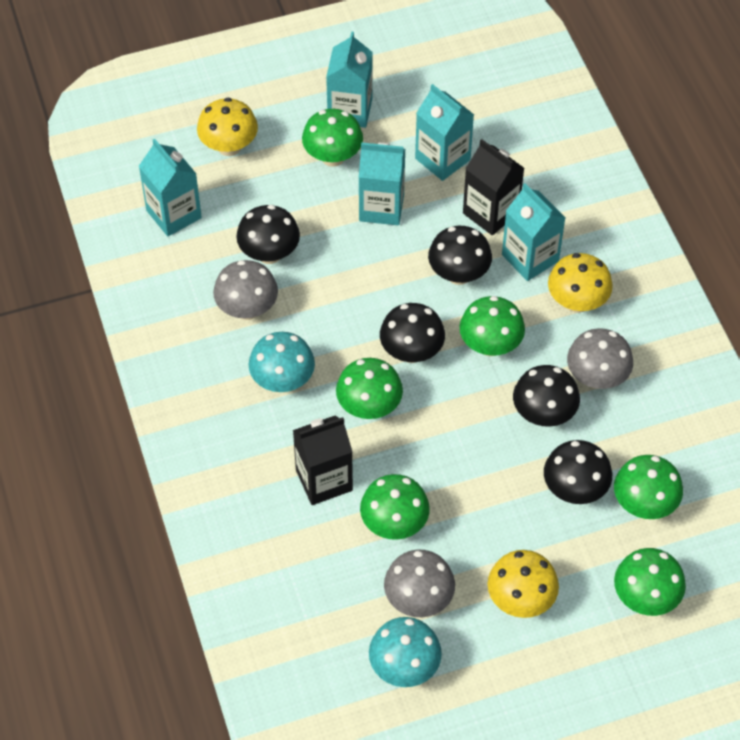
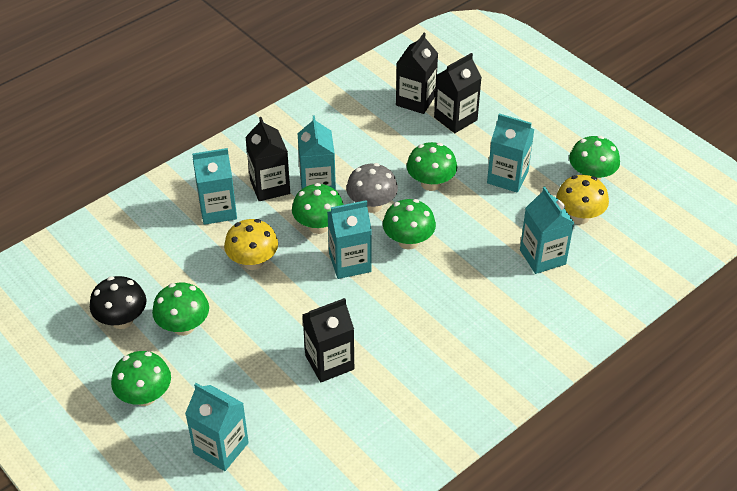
black carton: [293,415,353,505] [463,139,524,235] = 2 -> [245,117,290,201] [302,298,354,382] [396,33,438,114] [434,53,482,133] = 4
black mushroom: [236,205,300,264] [380,303,445,363] [428,226,492,285] [513,365,580,427] [544,440,612,504] = 5 -> [90,276,146,329] = 1
grey mushroom: [213,260,278,320] [384,550,455,617] [567,328,633,389] = 3 -> [346,163,398,213] = 1
turquoise carton: [139,139,202,236] [326,31,373,128] [359,142,405,225] [415,84,474,181] [502,183,566,281] = 5 -> [185,383,249,471] [192,148,237,225] [297,115,336,190] [327,200,372,279] [487,113,535,193] [520,186,574,274] = 6
turquoise mushroom: [249,332,315,392] [369,617,442,687] = 2 -> none = 0
yellow mushroom: [197,98,258,156] [487,550,559,618] [548,253,613,313] = 3 -> [224,219,278,270] [556,175,609,224] = 2

